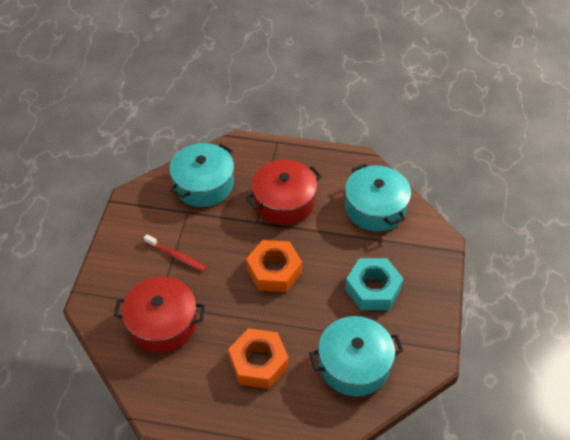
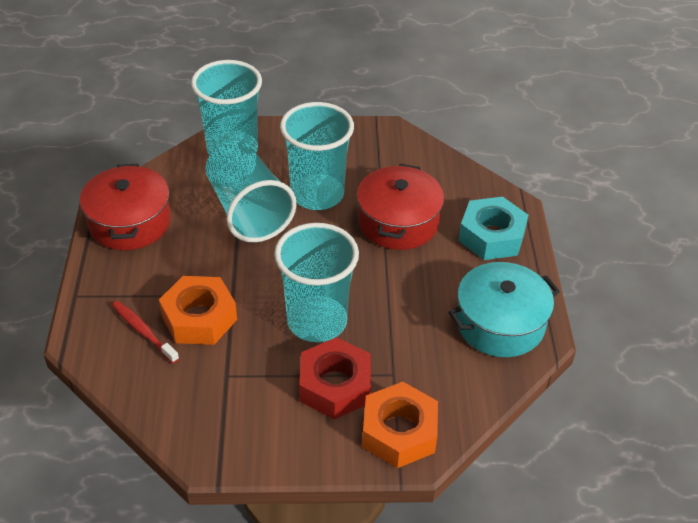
red nut: none = 0 -> [299,337,371,420] = 1
turquoise cup: none = 0 -> [191,60,262,156] [205,141,297,243] [274,223,359,342] [280,102,354,210] = 4
turquoise pot: [169,143,234,207] [309,316,403,396] [345,164,411,232] = 3 -> [448,262,560,357] = 1

